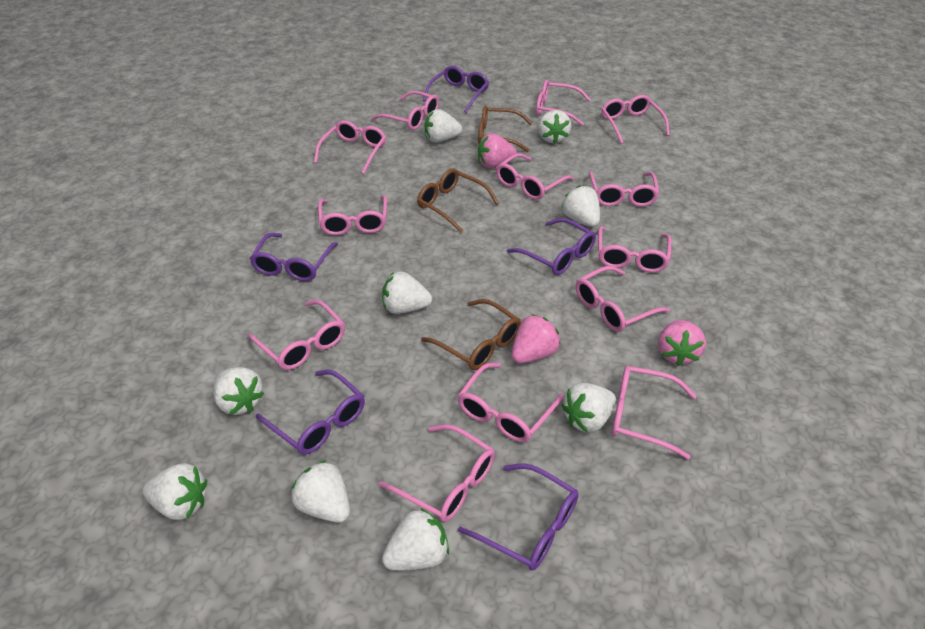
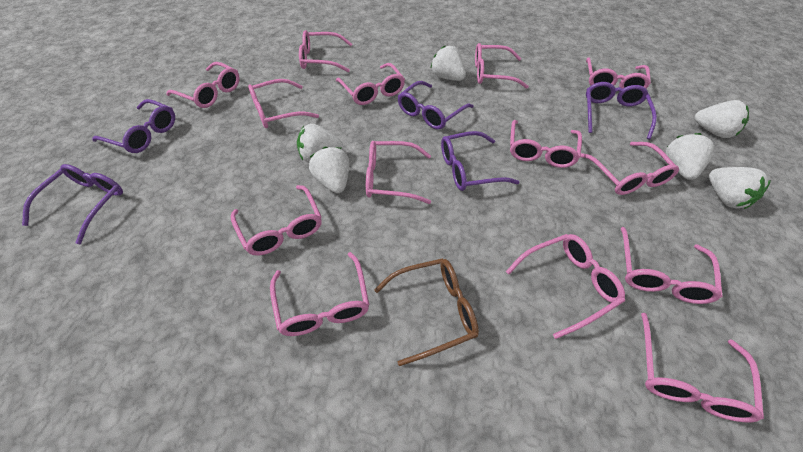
brown glasses: [417,169,499,233] [421,299,521,370] [478,105,533,152] = 3 -> [374,258,479,366] = 1
pink glasses: [247,300,345,370] [314,120,386,174] [318,195,387,235] [371,91,439,130] [379,424,495,522] [457,363,564,442] [496,153,574,200] [536,80,591,125] [576,266,670,332] [589,171,659,207] [598,226,672,273] [601,95,670,144] [612,366,696,459] = 13 -> [166,62,240,108] [231,185,322,255] [248,79,319,128] [270,252,369,336] [299,30,352,72] [336,63,405,105] [366,141,431,204] [475,43,529,89] [506,234,625,339] [510,120,582,168] [580,142,679,195] [586,57,651,89] [621,227,723,304] [641,312,764,422] = 14
pink strawberry: [478,133,517,168] [512,314,561,363] [658,320,706,366] = 3 -> none = 0
white strawberry: [143,463,207,520] [213,367,265,415] [291,460,350,523] [382,272,432,314] [382,508,449,570] [425,109,462,143] [538,110,571,144] [561,383,616,433] [562,185,600,227] = 9 -> [297,124,343,163] [309,147,349,193] [431,46,466,81] [666,133,714,180] [695,100,749,138] [709,167,771,209] = 6

